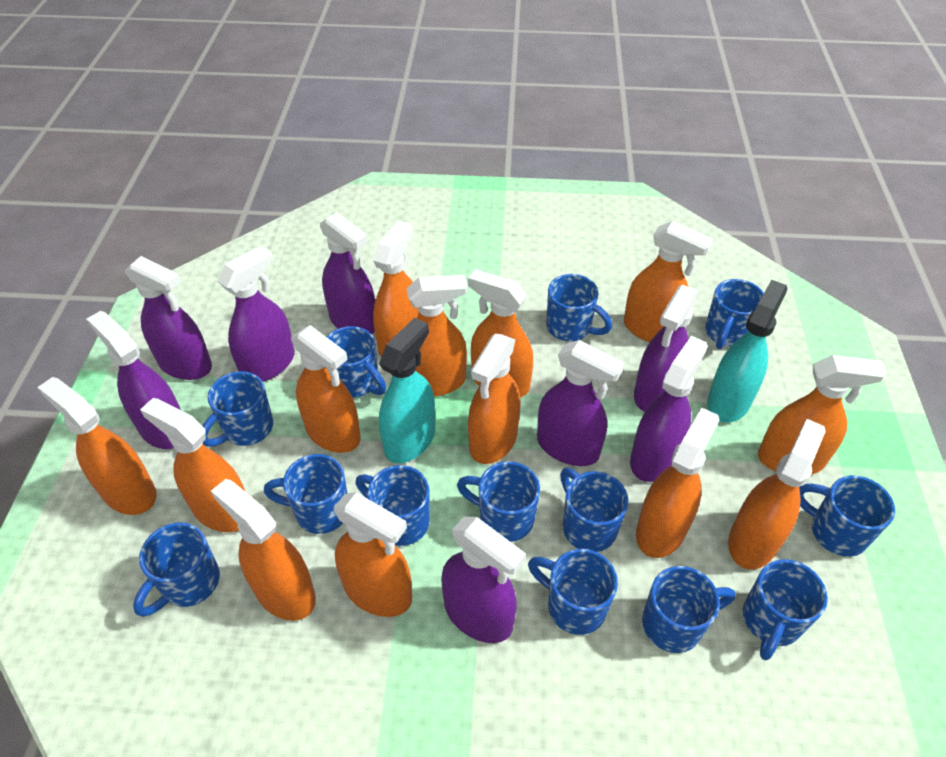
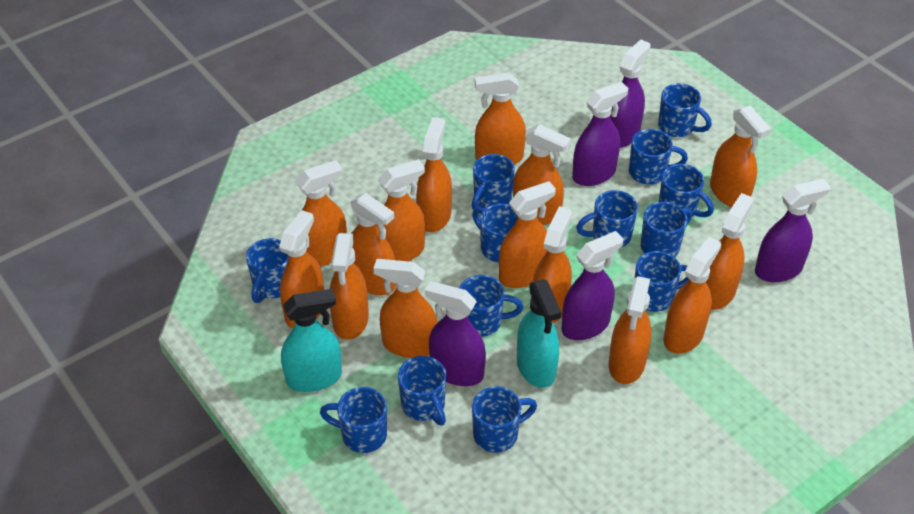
orange spray bottle: [37,377,157,515] [140,398,245,532] [211,479,316,621] [291,325,361,453] [334,492,412,617] [373,221,419,357] [407,275,468,396] [468,269,533,397] [468,334,521,464] [624,221,713,342] [636,408,719,558] [728,419,826,570] [758,355,887,475] = 13 -> [279,210,324,328] [296,160,347,267] [330,233,369,340] [350,192,396,296] [373,259,437,358] [377,159,425,261] [416,117,452,232] [475,73,526,165] [499,181,556,288] [513,124,571,225] [531,206,572,323] [608,276,652,384] [663,236,721,354] [706,193,754,310] [710,105,771,207] = 15
purple spray bottle: [87,311,181,449] [125,256,212,380] [217,246,295,382] [320,212,375,334] [441,516,526,643] [537,340,625,466] [630,336,707,482] [634,285,699,412] = 8 -> [425,281,486,386] [562,231,623,340] [572,82,628,186] [610,39,651,148] [755,179,831,282] = 5

